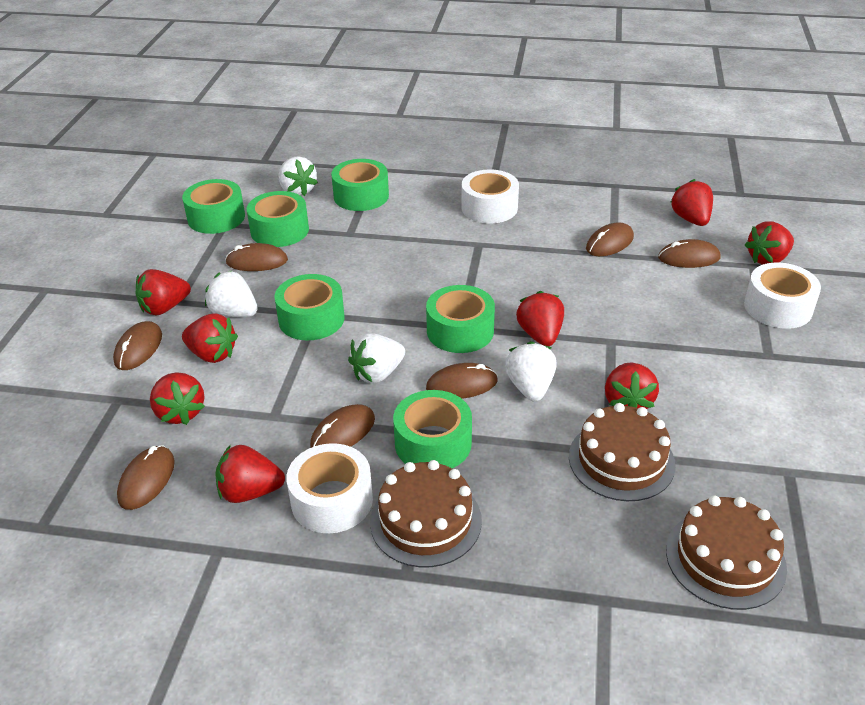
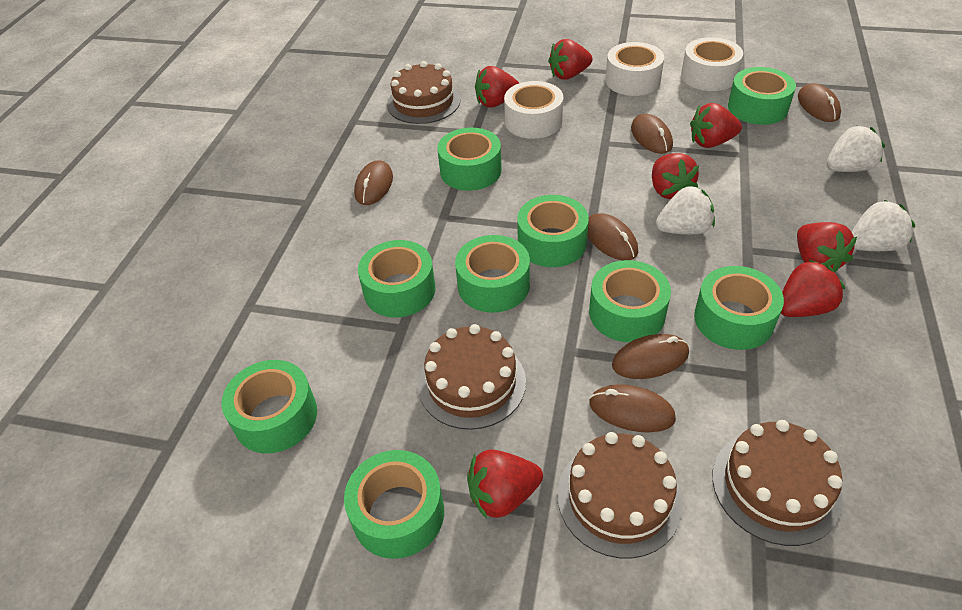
brown cake: [370,460,482,567] [569,403,676,501] [666,495,787,610] = 3 -> [387,61,460,124] [418,324,526,430] [557,432,683,558] [712,420,843,546] = 4
brown mouse: [113,321,162,370] [117,445,175,510] [225,243,288,271] [310,404,375,448] [426,363,498,399] [586,222,634,256] [658,239,721,268] = 7 -> [354,160,393,205] [587,213,638,260] [589,384,676,433] [612,334,689,379] [631,114,673,154] [798,83,841,122] = 6
green tape: [182,179,245,234] [247,191,309,247] [274,274,344,340] [331,159,389,211] [393,390,472,468] [426,285,495,353] = 6 -> [221,360,317,453] [344,450,444,559] [358,240,436,317] [437,127,502,191] [455,235,530,313] [517,195,589,267] [589,260,671,342] [694,266,784,350] [728,67,796,125] = 9
red strawberry: [136,269,191,316] [150,372,205,425] [182,313,238,363] [215,445,285,503] [516,291,564,346] [605,363,659,409] [670,179,713,226] [745,221,794,265] = 8 -> [467,449,543,519] [475,66,519,108] [548,39,593,79] [652,153,699,199] [690,103,742,148] [781,260,845,317] [797,222,857,273] = 7
white strawberry: [205,271,258,317] [278,156,318,196] [348,333,405,383] [505,341,557,402] = 4 -> [656,185,715,234] [827,126,885,172] [852,200,915,251] = 3

